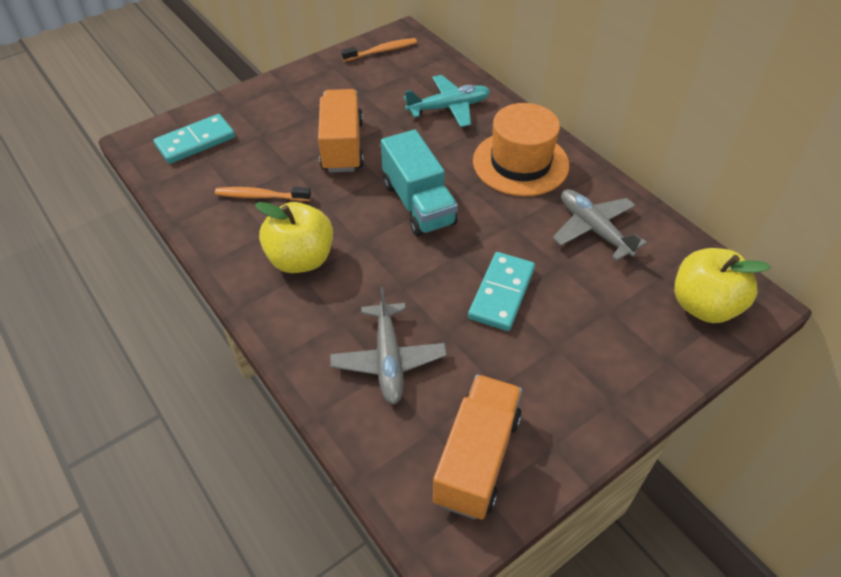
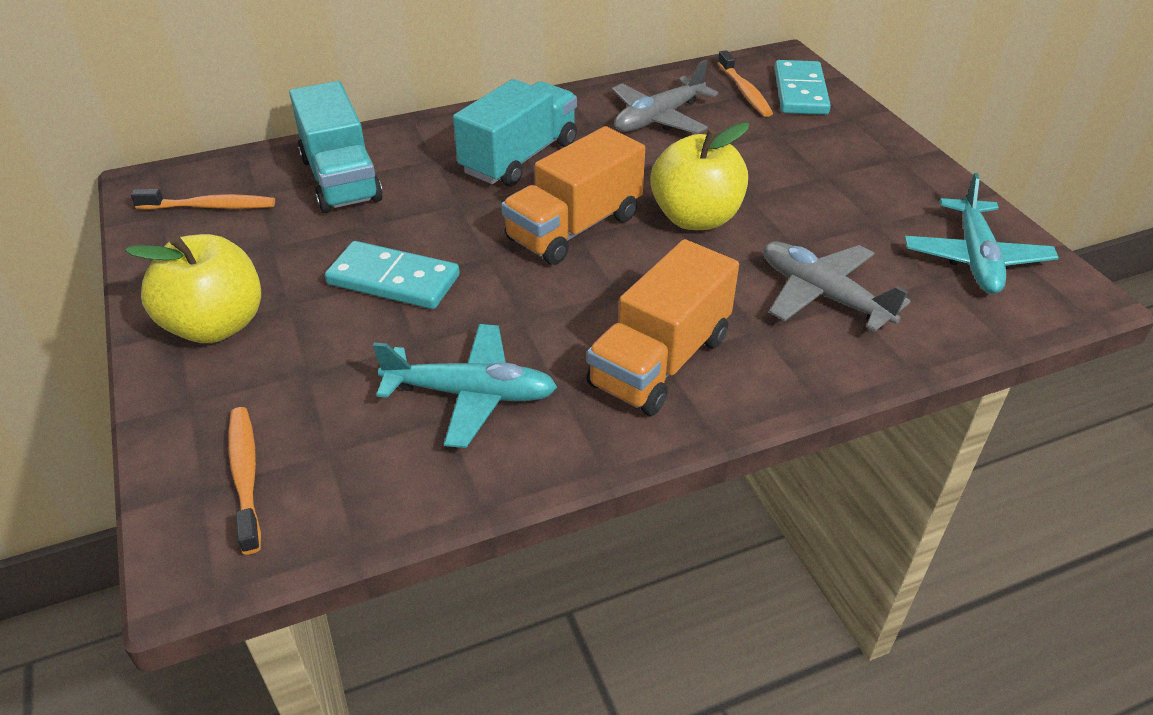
orange hat: [473,103,569,196] = 1 -> none = 0
orange toothbrush: [215,187,311,201] [341,38,417,62] = 2 -> [131,189,275,210] [228,407,261,555] [717,50,773,117] = 3
turquoise plane: [404,75,490,127] = 1 -> [373,324,557,448] [905,173,1059,294] = 2
turquoise truck: [381,130,458,237] = 1 -> [289,81,383,213] [453,79,577,187] = 2

